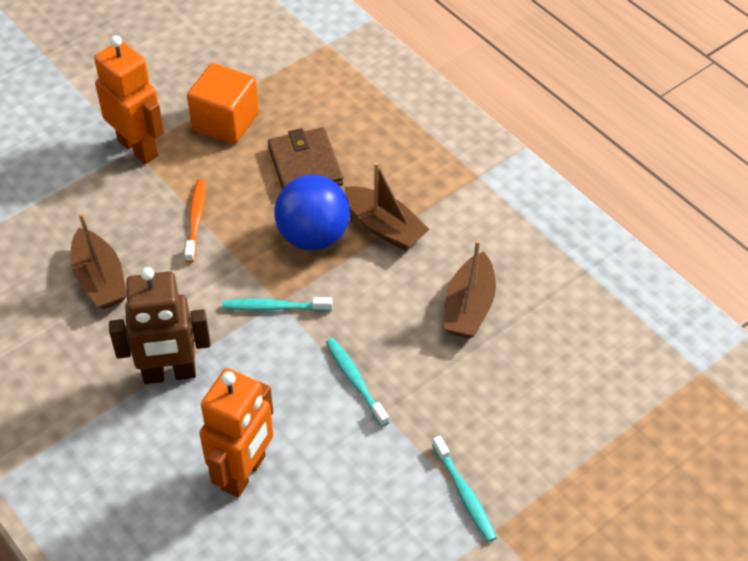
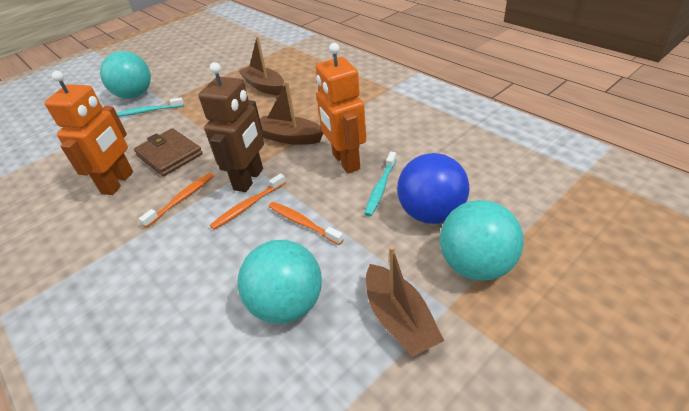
orange cube: [187,63,259,144] = 1 -> none = 0
orange toothbrush: [184,179,205,263] = 1 -> [139,173,214,228] [210,173,286,230] [268,202,344,245] = 3
turquoise ball: none = 0 -> [100,51,151,99] [237,240,322,324] [440,200,524,281] = 3
turquoise toothbrush: [222,297,333,312] [326,338,389,427] [432,436,497,542] = 3 -> [117,97,184,117] [365,152,396,217] = 2

